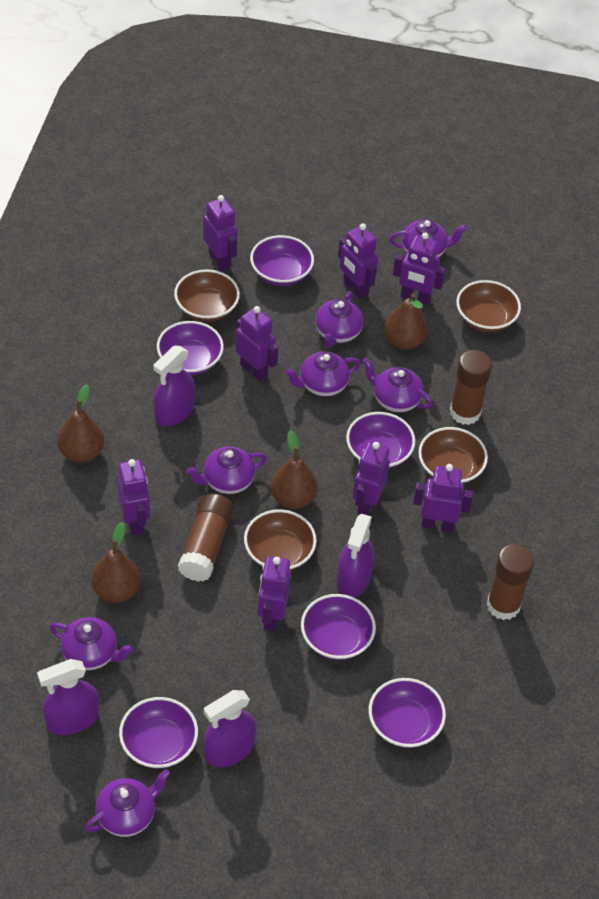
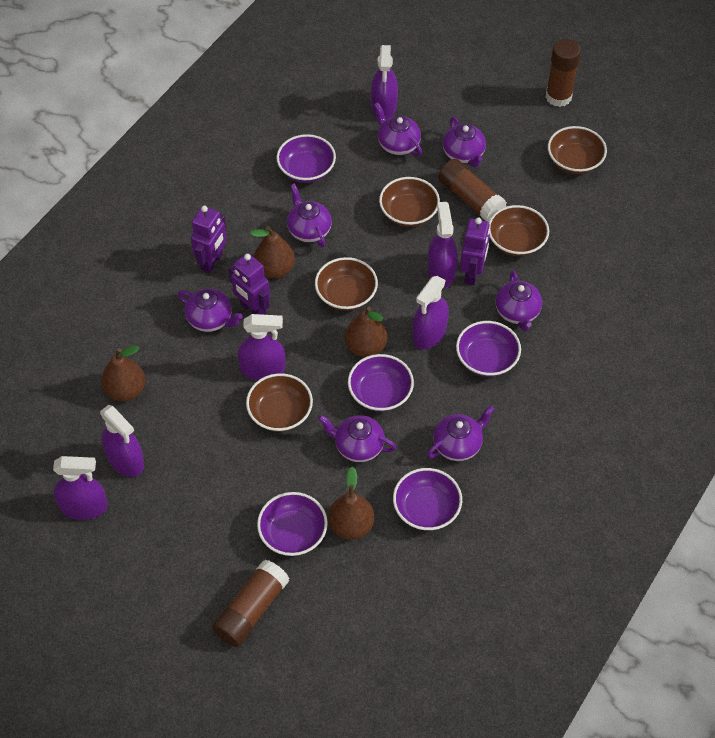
brown bowl: [174,269,240,322] [244,510,317,570] [418,427,488,484] [456,280,521,332] = 4 -> [246,373,313,432] [315,257,378,311] [379,177,440,227] [489,205,549,256] [548,126,607,174] = 5
purple bowl: [119,697,198,768] [157,321,224,375] [250,235,314,286] [301,594,376,660] [346,412,415,469] [369,678,446,748] = 6 -> [257,492,328,556] [276,134,336,183] [348,354,414,412] [393,468,462,531] [456,321,521,377] = 5
purple robot: [117,459,150,535] [203,195,238,271] [235,306,278,381] [258,556,291,631] [338,223,378,299] [353,442,390,516] [393,232,446,305] [413,464,473,532] = 8 -> [191,205,227,273] [229,253,270,315] [460,218,490,285] = 3
purple spray bottle: [37,659,99,735] [153,345,195,426] [204,690,256,767] [336,514,374,598] = 4 -> [53,456,108,520] [100,405,144,477] [238,314,286,380] [371,45,398,119] [412,276,449,349] [427,202,458,288] = 6

